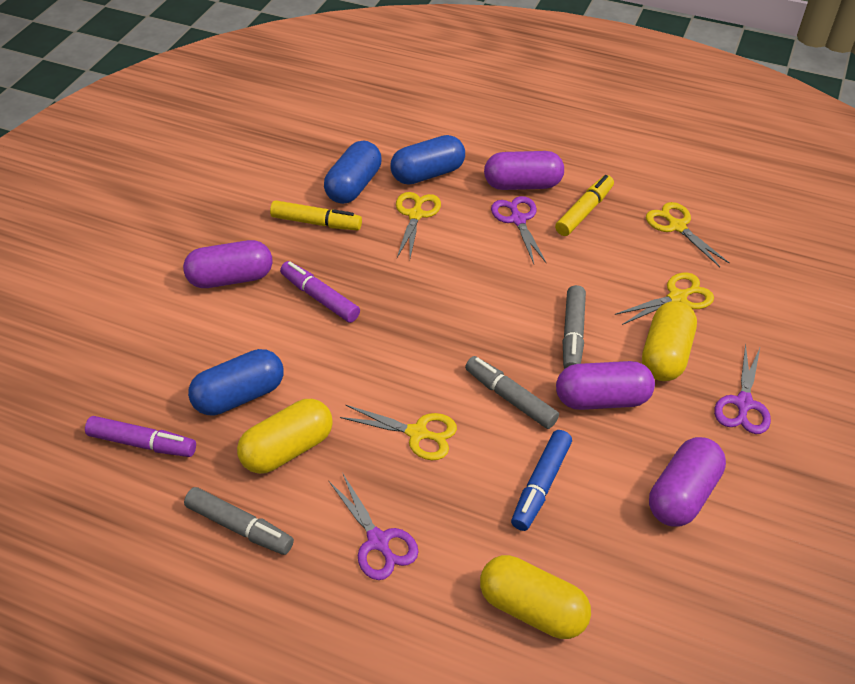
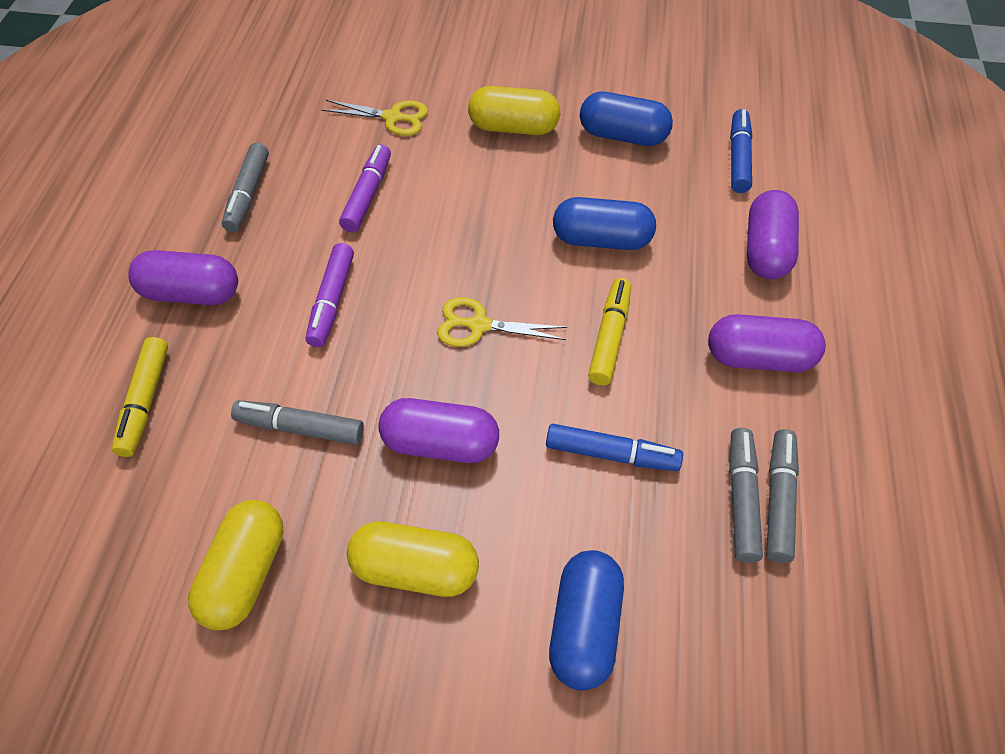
blue marker: [511,430,572,531] = 1 -> [546,424,683,471] [730,109,752,193] = 2
grey marker: [184,487,294,555] [465,356,559,429] [563,285,586,369] = 3 -> [222,143,269,232] [231,400,364,445] [729,428,763,563] [766,429,799,563] = 4
purple scissors: [329,474,419,580] [491,196,546,264] [714,344,771,434] = 3 -> none = 0
yellow scissors: [340,405,457,460] [396,192,441,258] [614,273,714,325] [646,202,730,267] = 4 -> [322,100,428,136] [437,297,567,347] = 2

